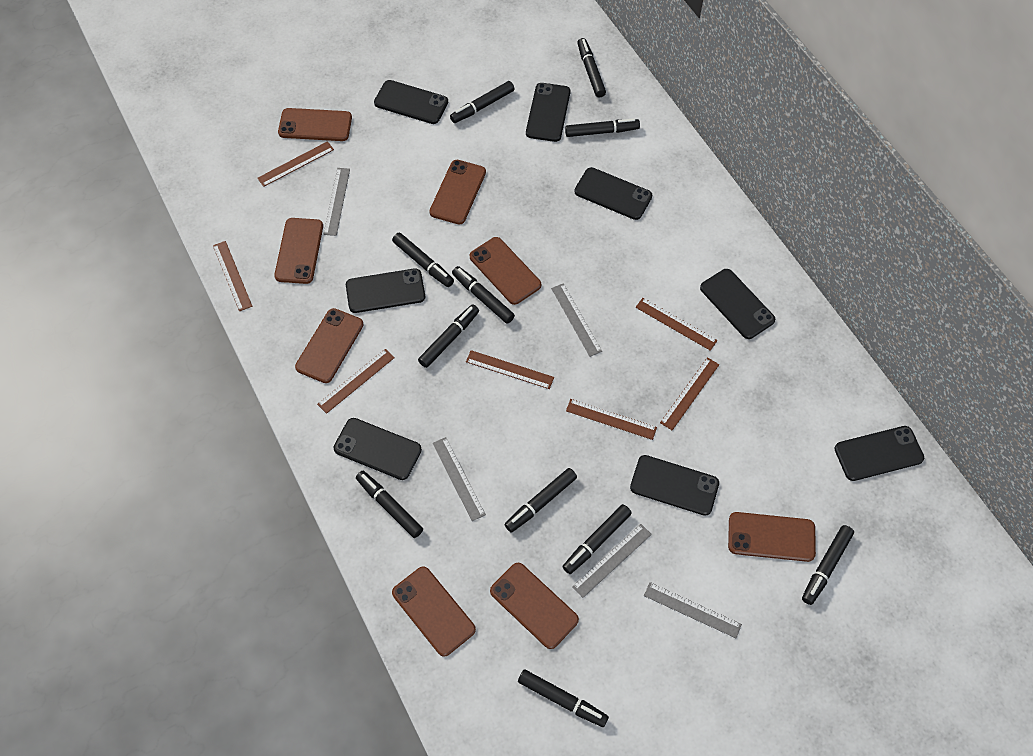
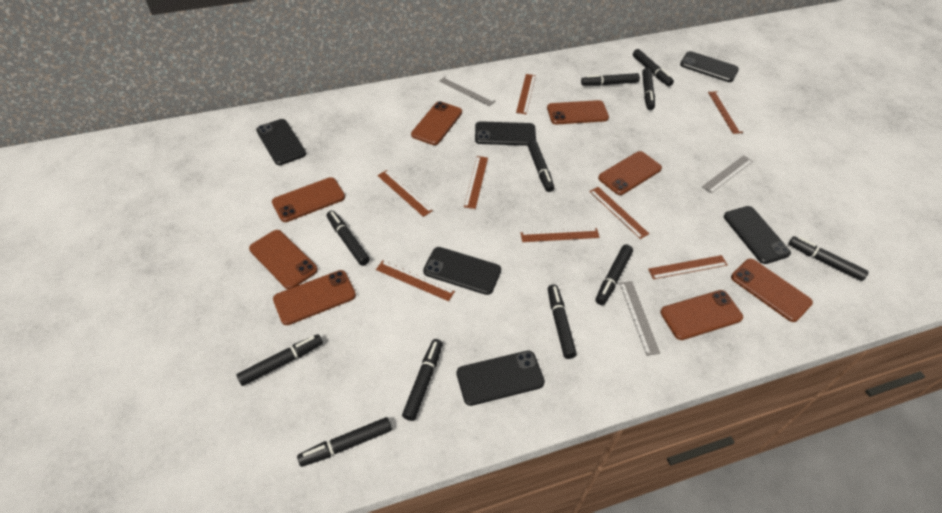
black phone: [333,418,422,480] [346,268,425,313] [374,80,448,124] [526,83,570,142] [574,167,652,220] [630,455,719,516] [700,269,775,339] [834,426,924,481] = 8 -> [256,119,306,165] [423,247,501,295] [457,351,545,406] [475,121,536,146] [680,51,739,82] [724,206,791,264] = 6
brown ruler: [213,241,252,311] [257,141,334,187] [317,349,395,414] [466,350,554,389] [566,399,657,440] [636,298,718,351] [660,357,719,430] = 7 -> [376,260,455,301] [377,170,433,217] [464,156,488,209] [516,74,536,114] [521,228,600,242] [589,187,649,239] [648,255,728,279] [708,91,743,134] = 8
grey ruler: [323,168,350,236] [433,437,486,521] [551,283,602,357] [572,524,652,598] [644,582,742,638] = 5 -> [439,76,496,106] [620,281,660,356] [702,155,753,193] = 3

